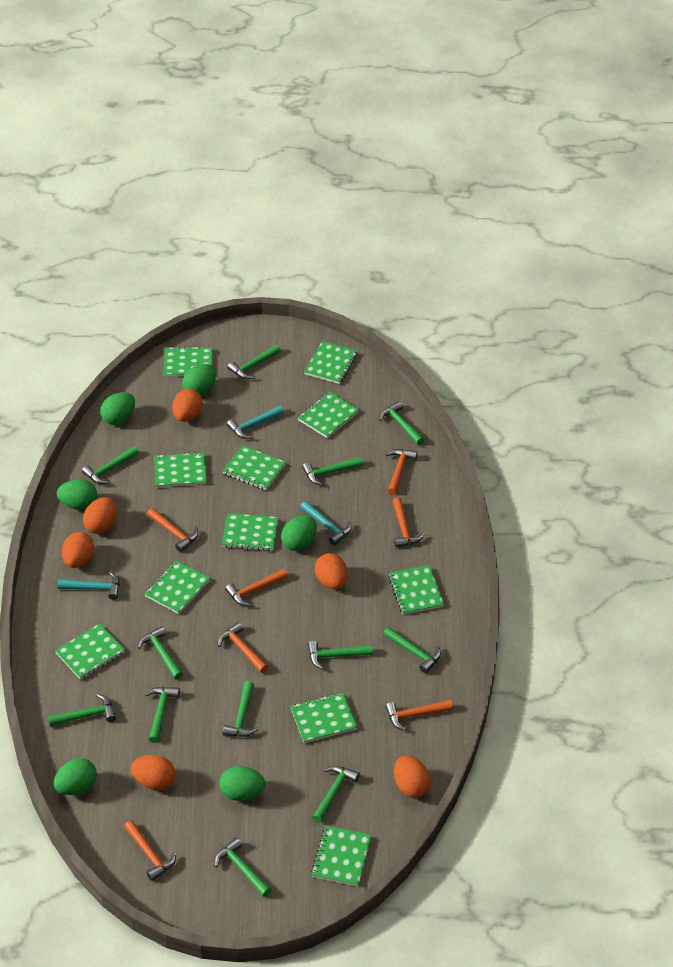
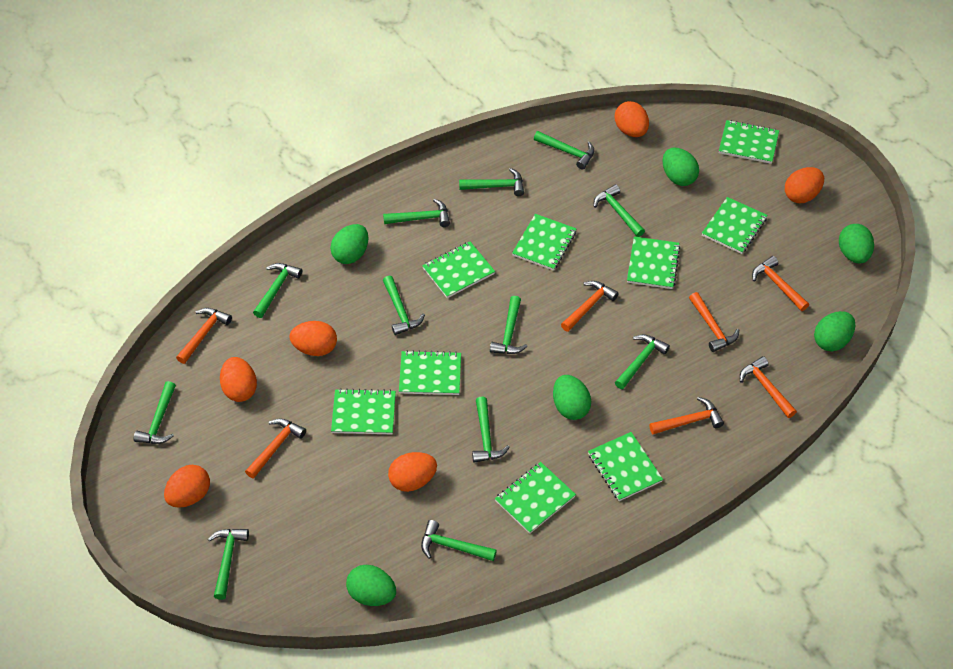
green notebook: [55,623,125,680] [145,560,210,614] [154,452,206,488] [163,346,213,377] [222,513,279,551] [223,445,286,490] [290,692,357,743] [297,391,359,438] [304,341,358,384] [311,826,372,886] [388,565,444,615] = 11 -> [331,388,396,434] [399,350,461,395] [422,242,495,298] [495,462,576,534] [512,214,576,271] [588,432,663,501] [627,236,680,289] [702,197,767,254] [719,120,779,164] = 9
turquoise hammer: [57,571,120,600] [227,405,284,439] [300,501,352,545] = 3 -> none = 0

